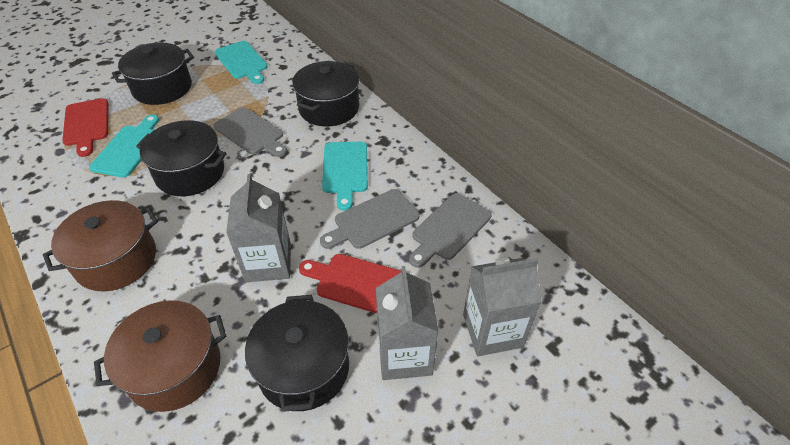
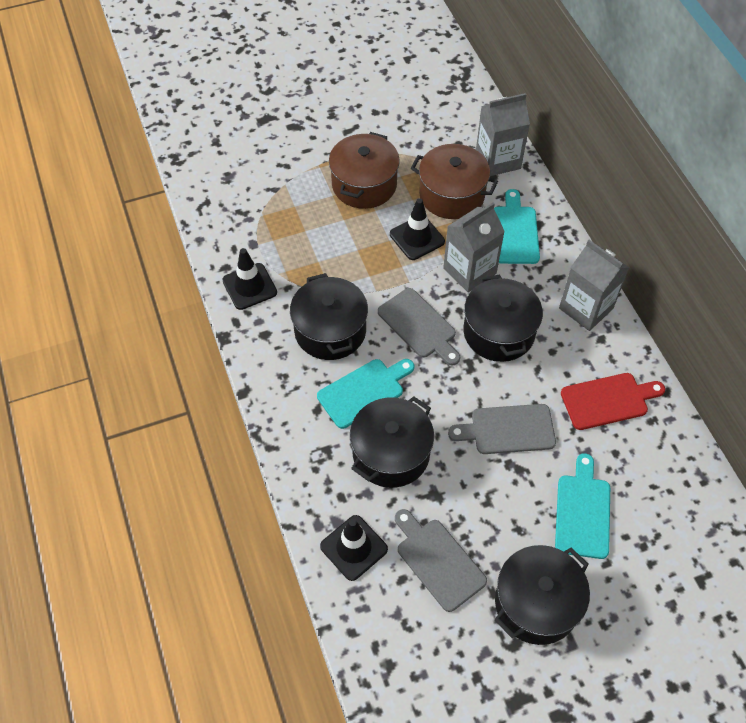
black traffic cone: none = 0 -> [222,248,277,310] [320,515,388,581] [390,198,445,260] = 3
red cutting board: [62,98,109,157] [299,254,402,314] = 2 -> [561,373,665,430] = 1

